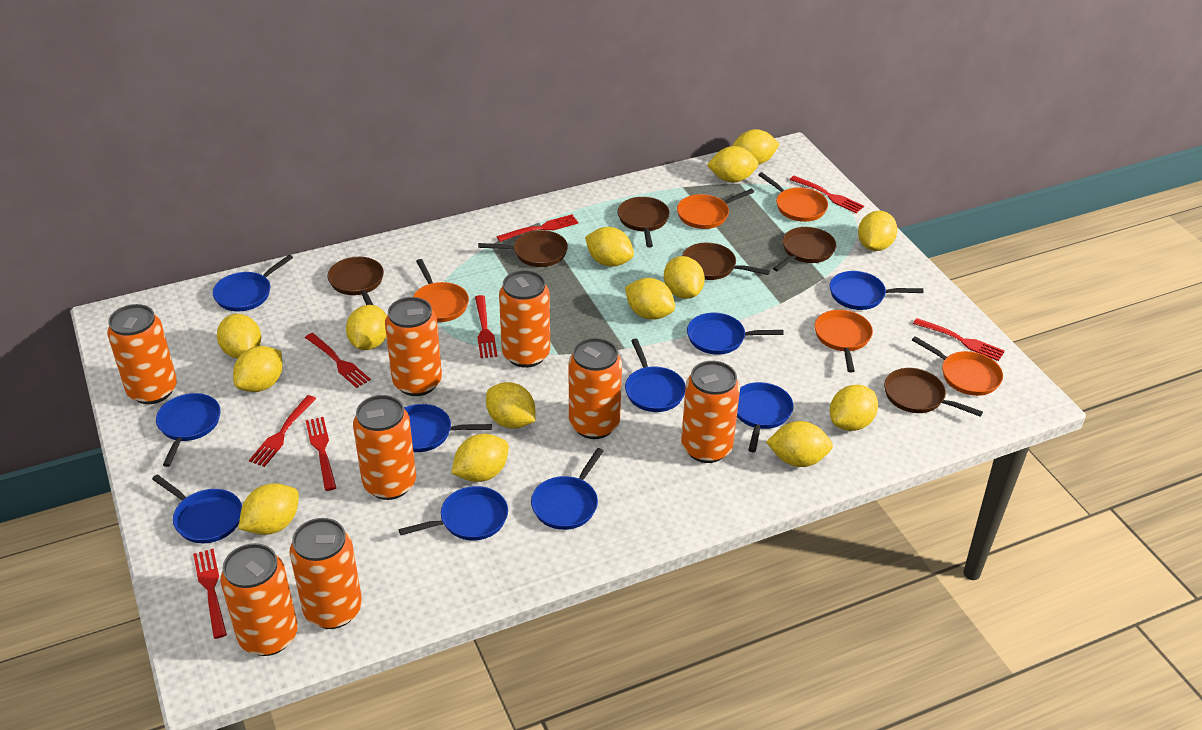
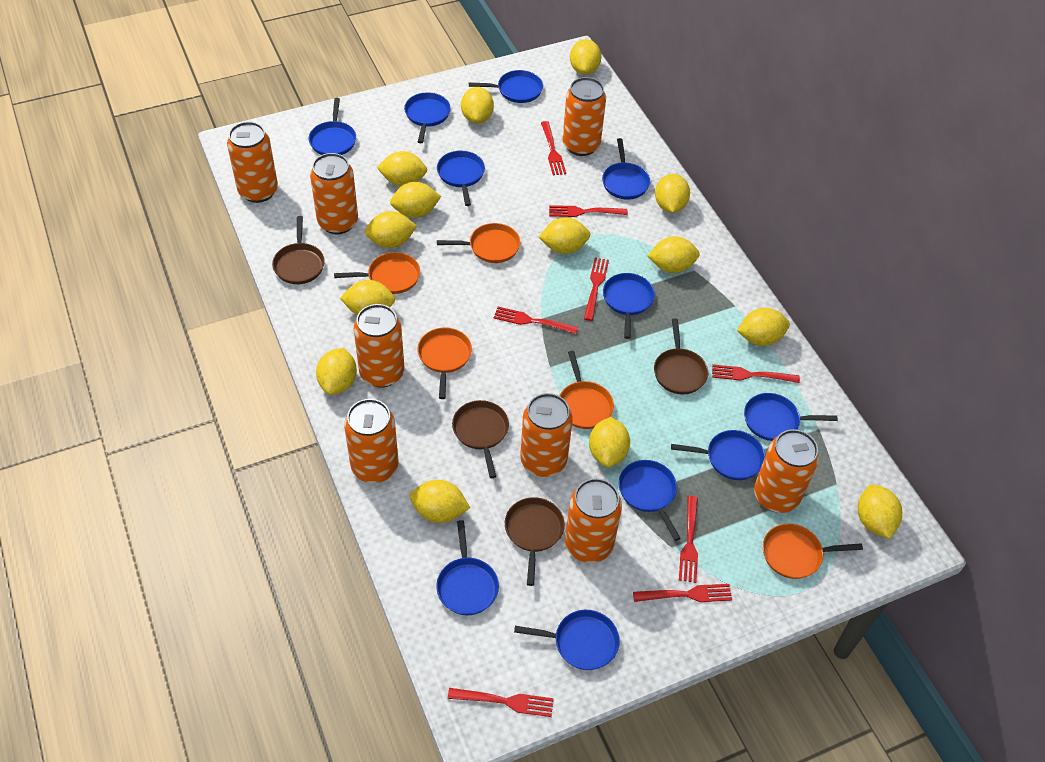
blue pan: [152,474,242,543] [156,393,221,467] [213,255,293,311] [399,486,508,540] [404,404,492,452] [531,448,604,530] [625,339,686,412] [687,313,784,355] [737,382,794,452] [830,271,923,310] = 10 -> [309,98,356,155] [404,92,451,143] [436,520,499,615] [437,151,485,206] [469,70,543,103] [514,610,620,670] [602,138,650,200] [603,273,655,339] [619,460,681,541] [671,430,765,480] [744,393,838,441] = 11
brown pan: [328,257,384,305] [478,230,568,267] [618,197,670,248] [682,243,770,280] [773,227,836,272] [884,368,983,417] = 6 -> [272,216,325,284] [452,400,509,478] [505,497,565,586] [654,318,708,394] = 4

